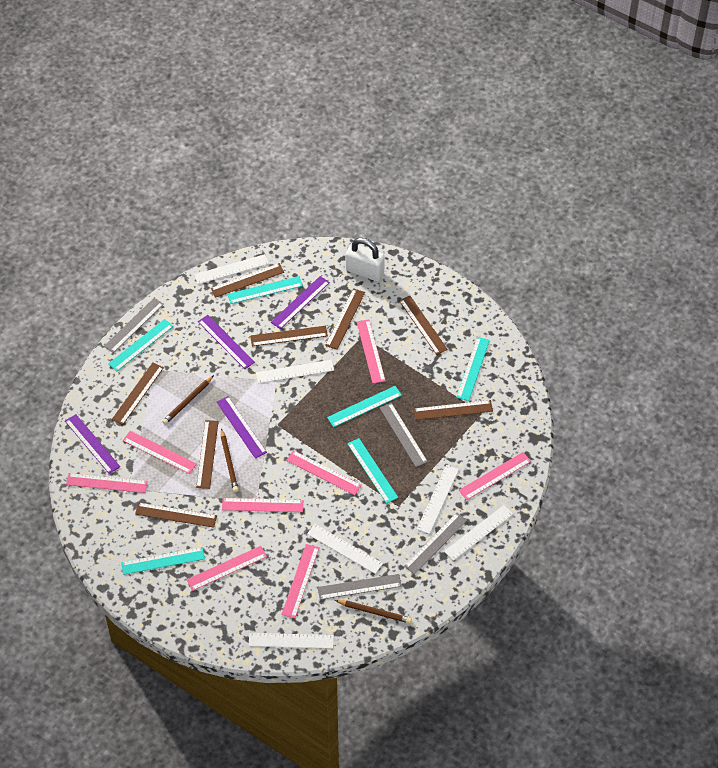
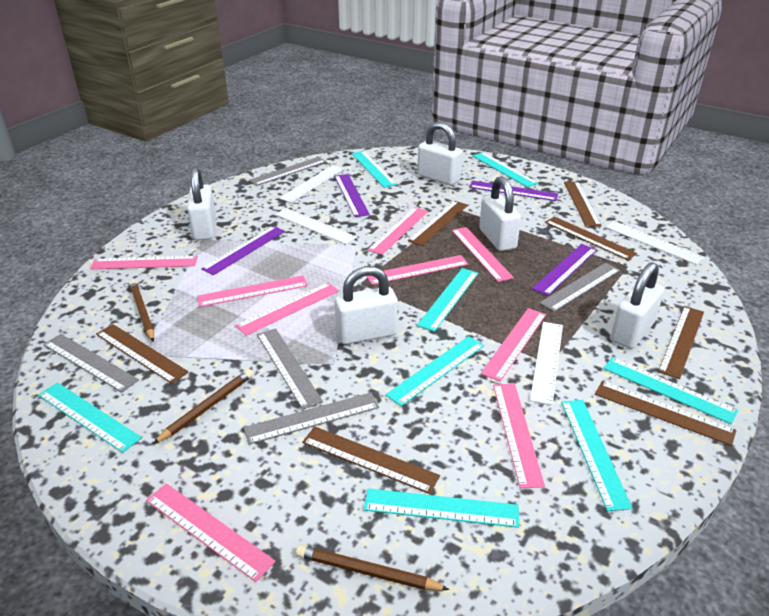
brown ruler: [112,362,164,425] [135,502,217,528] [196,420,219,489] [211,263,284,298] [250,326,328,346] [325,288,365,350] [399,296,448,355] [414,400,493,420] = 8 -> [96,324,189,384] [302,426,440,494] [408,201,468,246] [545,216,637,260] [564,182,602,227] [595,381,737,446] [658,306,704,379] = 7
grey ruler: [104,298,164,353] [317,574,402,600] [380,403,428,467] [404,512,467,575] = 4 -> [43,334,139,393] [243,392,379,445] [249,157,327,186] [257,328,323,410] [539,263,620,312] = 5
pink ruler: [66,473,148,493] [123,431,197,474] [186,546,267,591] [222,498,303,512] [281,544,319,618] [286,450,362,495] [357,320,386,383] [459,452,531,500] = 8 -> [90,256,198,269] [146,483,276,582] [197,275,308,307] [235,283,339,336] [367,255,469,285] [368,207,428,255] [452,227,514,282] [481,308,546,381] [493,384,545,488] = 9
turquoise ruler: [108,319,173,371] [121,547,205,575] [227,276,303,304] [327,386,402,427] [347,438,398,504] [456,337,490,401] = 6 -> [38,382,142,453] [352,151,397,188] [364,488,519,528] [385,336,484,406] [417,268,478,332] [473,152,538,187] [561,400,633,511] [603,357,738,424] = 8
white padlock: [346,238,385,281] = 1 -> [187,167,216,240] [335,266,398,344] [418,122,462,185] [479,176,521,251] [610,262,664,349] = 5
white ruler: [194,254,269,284] [248,633,334,649] [256,360,334,383] [307,524,383,574] [417,465,459,534] [444,505,513,561] = 6 -> [275,208,357,245] [279,165,344,203] [530,322,563,405] [606,221,704,265] = 4

